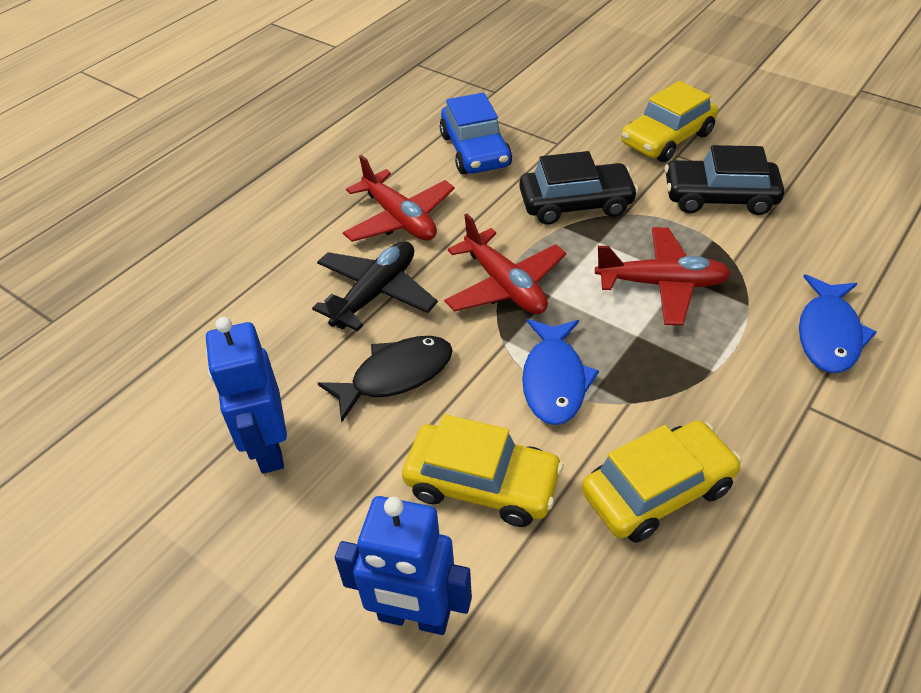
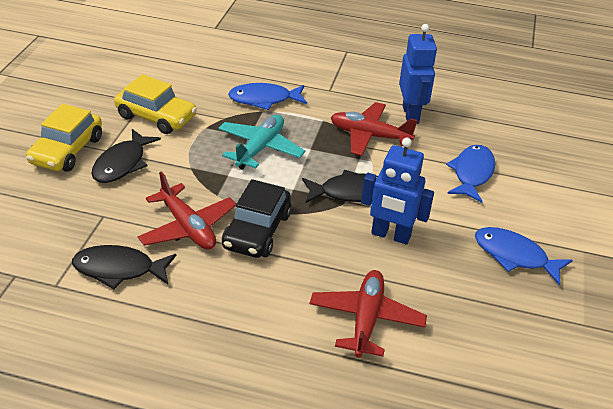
black car: [519,151,638,225] [664,145,784,215] = 2 -> [222,179,292,258] = 1
black fish: [318,336,453,422] = 1 -> [72,245,176,289] [92,129,161,183] [302,170,378,203] = 3
black plane: [312,241,438,331] = 1 -> none = 0
blue car: [440,93,512,174] = 1 -> none = 0
blue fish: [522,319,599,425] [799,274,877,373] = 2 -> [228,83,307,110] [446,145,495,203] [475,227,572,286] = 3
turquoise plane: none = 0 -> [218,115,305,170] = 1
yellow car: [402,414,563,527] [582,420,741,543] [621,81,718,162] = 3 -> [26,104,102,172] [114,74,197,134] = 2

